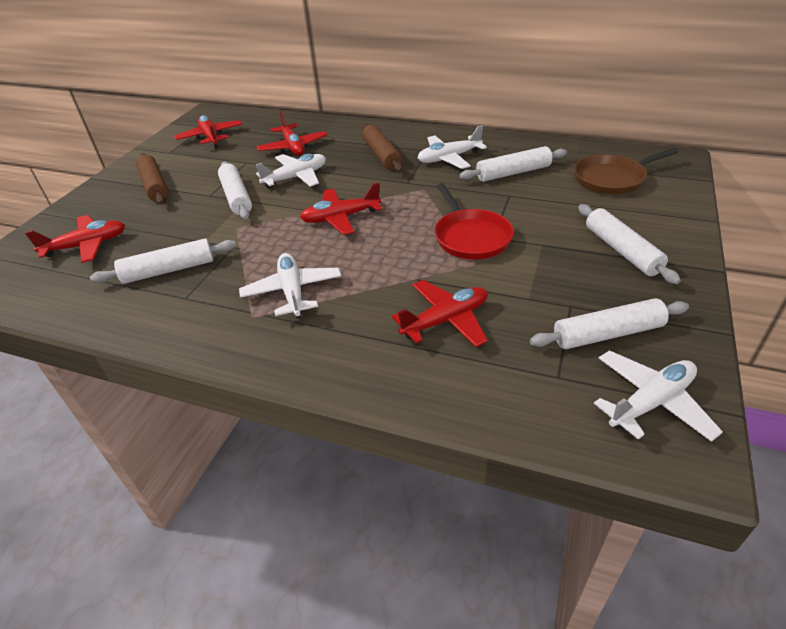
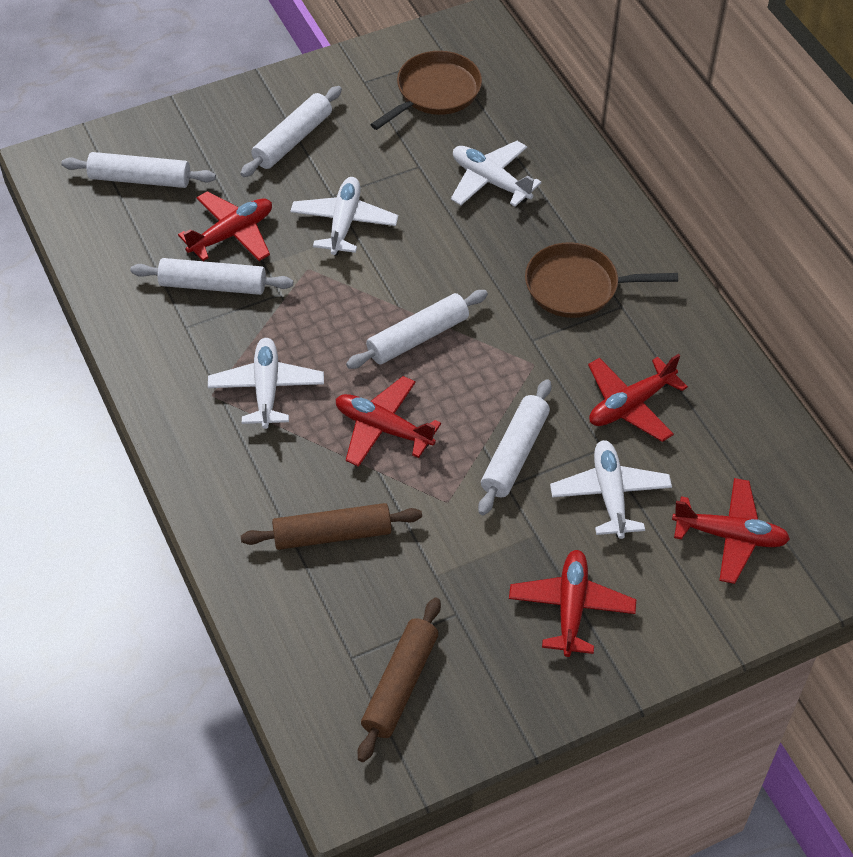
brown pan: [574,148,678,194] = 1 -> [370,51,482,130] [525,242,678,318] = 2
red pan: [434,183,514,260] = 1 -> none = 0

